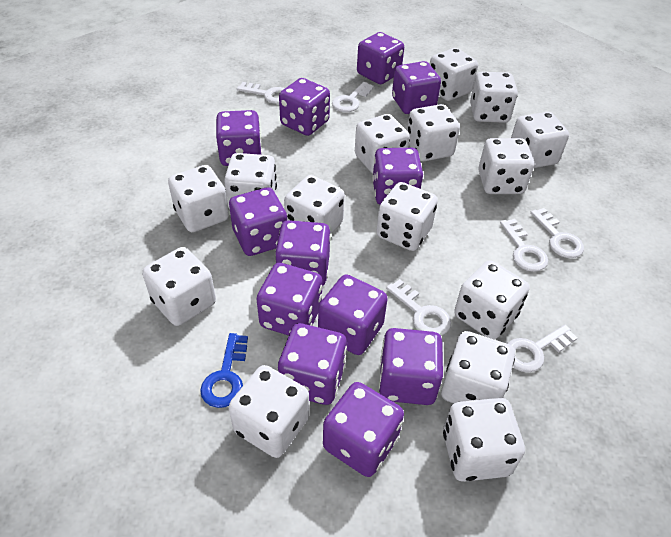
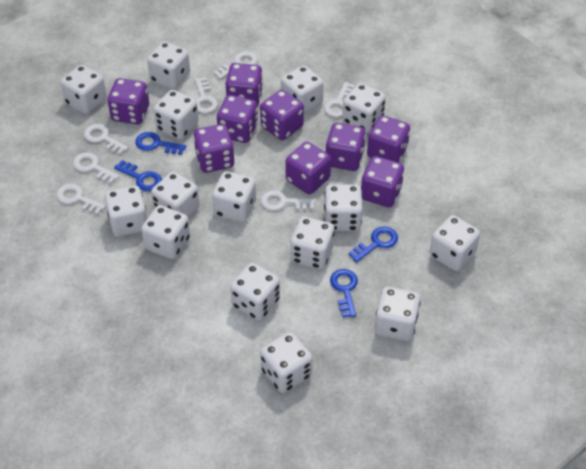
blue key: [200,333,248,408] = 1 -> [114,160,162,191] [135,132,186,155] [330,269,358,317] [348,226,398,263] = 4
purple dice: [216,110,262,166] [229,187,287,256] [257,263,322,336] [275,220,331,286] [278,323,347,405] [279,78,330,136] [318,274,388,355] [323,382,404,477] [357,32,404,84] [372,148,423,205] [379,328,443,405] [392,61,441,114] = 12 -> [107,78,149,124] [194,124,234,173] [217,95,258,143] [226,63,263,106] [260,90,304,140] [286,142,331,194] [326,123,366,171] [361,156,404,207] [367,115,410,163] = 9
white key: [237,82,285,104] [332,82,374,112] [386,279,451,336] [500,219,548,272] [507,325,577,372] [530,208,584,258] = 6 -> [56,184,106,215] [73,152,119,184] [84,124,128,155] [195,78,218,114] [213,52,257,79] [260,190,315,211] [324,82,355,118] = 7

